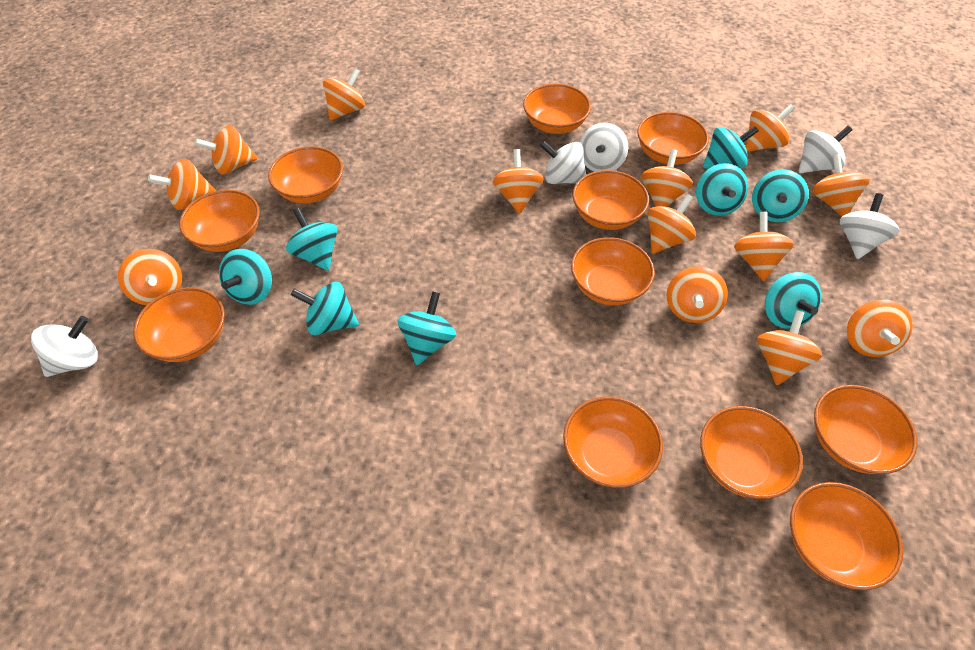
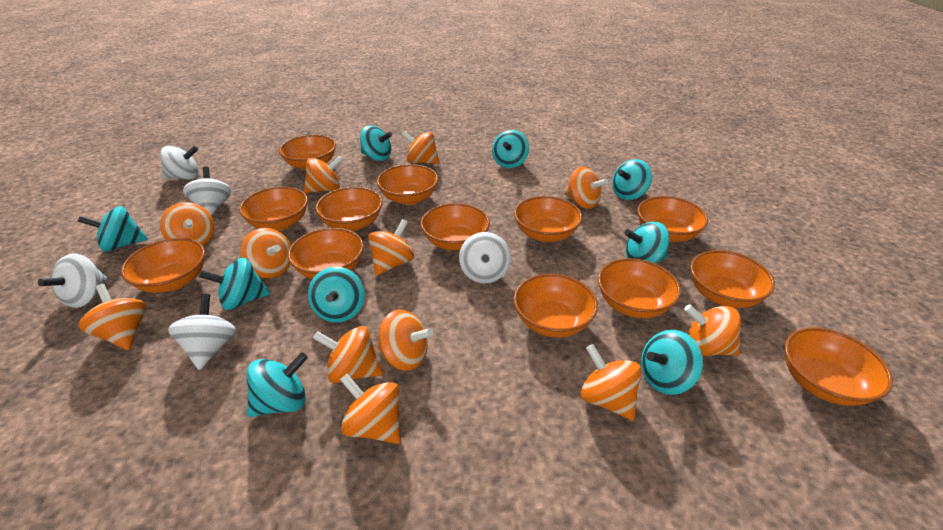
orange bowl: [133,287,225,362] [179,190,260,252] [268,146,343,204] [523,84,591,134] [563,397,663,488] [571,237,655,305] [572,170,649,230] [637,112,709,165] [700,406,803,499] [790,482,903,590] [814,385,918,474] = 11 -> [121,238,205,293] [239,187,308,231] [279,135,336,170] [288,228,364,279] [315,187,383,231] [377,164,438,205] [420,203,490,251] [513,274,598,337] [514,196,582,242] [598,258,681,318] [637,196,708,242] [690,250,775,308] [785,328,893,406] = 13
orange spinning top: [118,249,182,305] [148,159,216,210] [195,125,258,175] [323,68,365,121] [493,149,544,214] [641,149,693,207] [648,194,696,254] [667,266,728,323] [734,212,794,281] [746,104,795,152] [757,310,822,385] [812,154,870,217] [847,300,913,357] = 13 -> [79,284,146,350] [160,202,214,246] [240,228,291,278] [304,156,343,193] [313,326,383,383] [340,374,401,444] [368,219,414,276] [377,310,433,371] [401,131,440,164] [565,167,608,209] [580,344,641,421] [684,304,741,356] = 12
turquoise spinning top: [219,249,272,305] [286,208,337,271] [291,282,359,335] [398,291,456,365] [696,163,748,216] [703,126,759,169] [752,169,809,222] [765,272,822,329] = 8 -> [78,206,148,252] [199,258,271,310] [247,352,308,417] [308,267,365,323] [360,125,392,161] [492,130,529,168] [612,159,652,200] [624,222,669,263] [641,330,703,395] = 9

